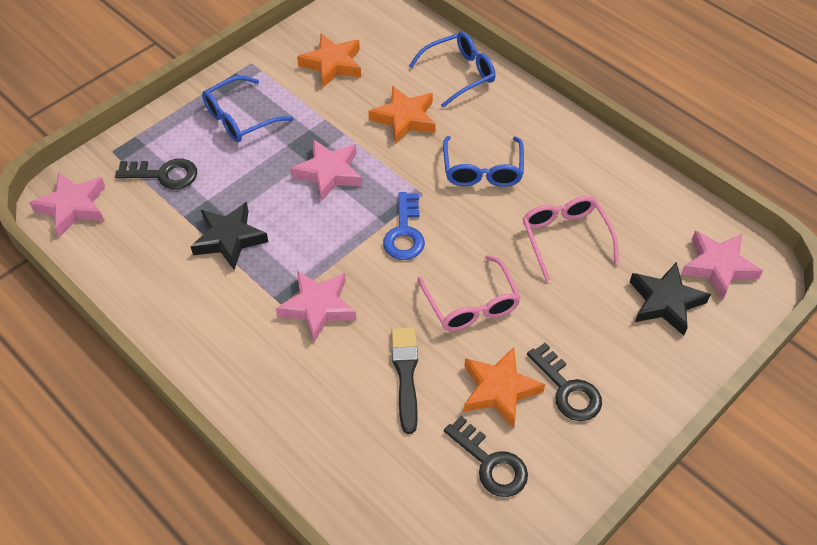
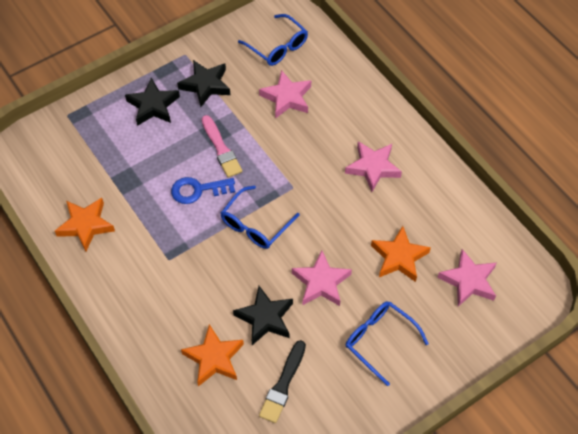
black key: [115,159,197,189] [444,416,528,497] [527,343,602,421] = 3 -> none = 0
black star: [190,202,268,270] [630,262,711,336] = 2 -> [125,78,180,126] [177,60,230,107] [233,286,293,345] = 3
pink brush: none = 0 -> [202,115,242,178] = 1
pink glasses: [418,255,521,331] [523,196,619,281] = 2 -> none = 0

